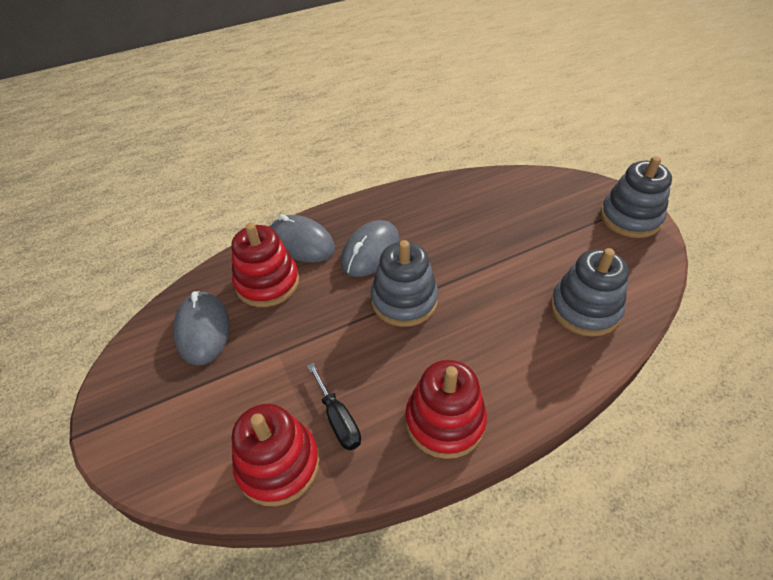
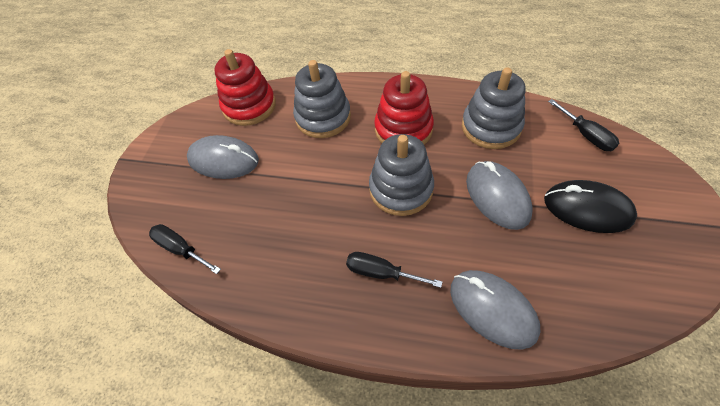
black mouse: none = 0 -> [544,180,637,233] = 1
black screwdriver: [308,363,361,450] = 1 -> [149,224,221,274] [346,252,442,288] [548,99,619,151] = 3
red stacking toy: [231,223,299,307] [232,404,320,506] [405,360,487,459] = 3 -> [214,49,276,126] [374,71,434,144] = 2

